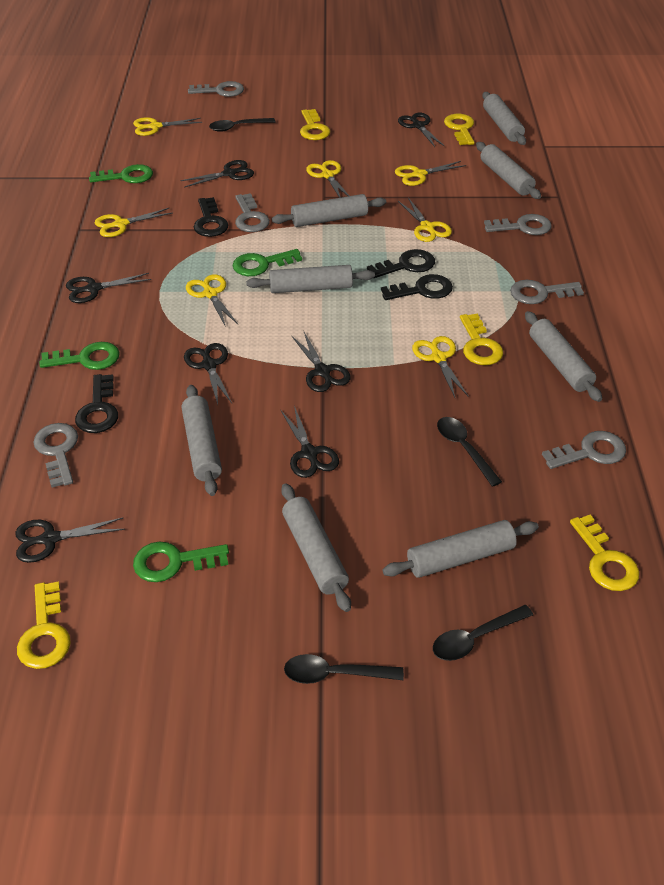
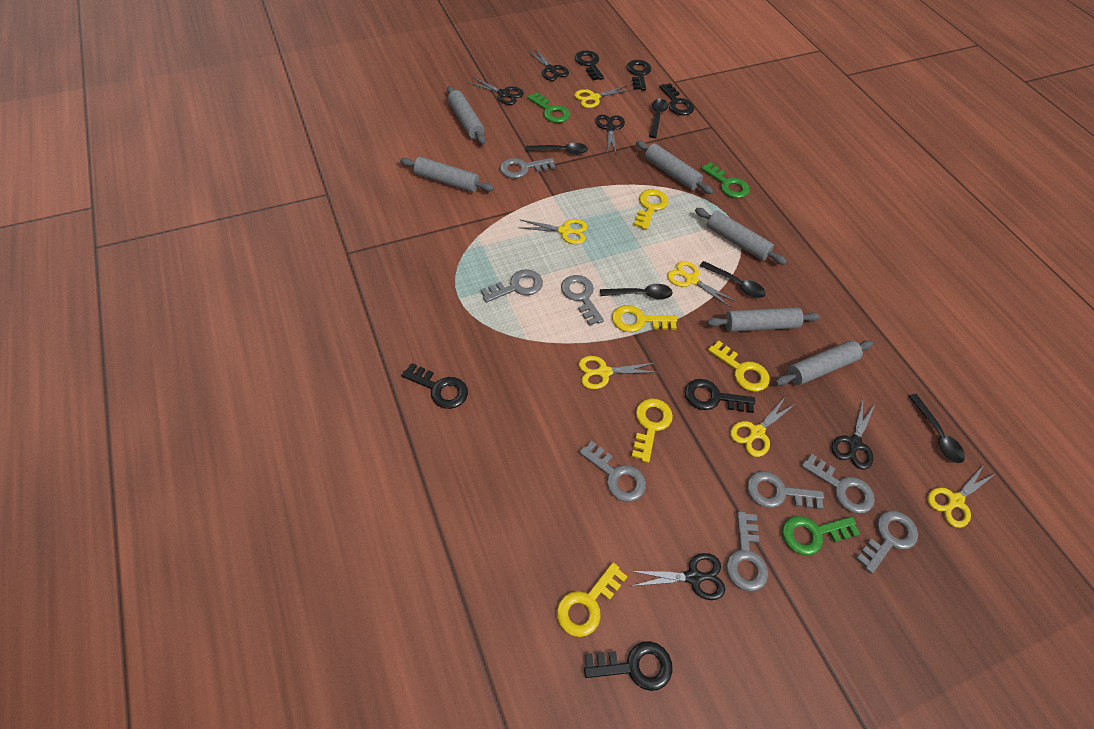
black key: [75,374,118,433] [194,197,228,237] [367,249,435,278] [381,274,453,300] = 4 -> [401,363,468,409] [575,50,604,80] [584,641,673,691] [627,60,651,90] [659,83,694,115] [685,379,755,413] = 6
black scissors: [15,517,125,563] [66,273,151,303] [180,160,254,188] [184,343,232,404] [281,406,339,478] [291,332,351,392] [398,113,444,147] = 7 -> [467,77,524,105] [528,48,569,81] [595,115,625,155] [631,553,725,600] [831,400,876,469] = 5
black spoon: [209,118,276,132] [284,654,404,684] [433,605,533,661] [437,417,502,487] = 4 -> [526,143,588,155] [600,284,672,300] [649,99,668,138] [700,261,766,298] [909,394,965,463] = 5
green key: [39,342,120,370] [89,164,153,183] [133,541,229,582] [233,249,302,276] = 4 -> [527,92,570,123] [701,162,750,198] [782,516,860,556] = 3
grey key: [33,423,78,488] [188,81,244,97] [235,193,270,232] [484,214,552,235] [510,280,584,304] [542,431,626,469] = 6 -> [481,269,543,303] [500,158,555,178] [561,275,604,326] [579,441,646,502] [726,511,768,592] [747,471,824,509] [801,454,875,514] [856,511,918,574] = 8
grey rolling pin: [181,385,222,496] [246,265,375,293] [272,194,386,227] [281,483,351,612] [383,520,539,578] [476,142,541,199] [482,92,526,145] [525,311,602,402] = 8 -> [400,157,494,192] [447,86,485,144] [636,141,713,194] [695,208,787,265] [707,308,820,332] [775,340,873,386] = 6
yellow scissors: [95,208,172,237] [133,117,202,136] [186,274,238,327] [306,160,349,198] [395,161,466,186] [398,198,452,242] [412,336,468,398] = 7 -> [518,219,587,244] [574,86,631,108] [579,356,659,389] [667,261,737,308] [730,396,795,457] [927,465,995,528] = 6

